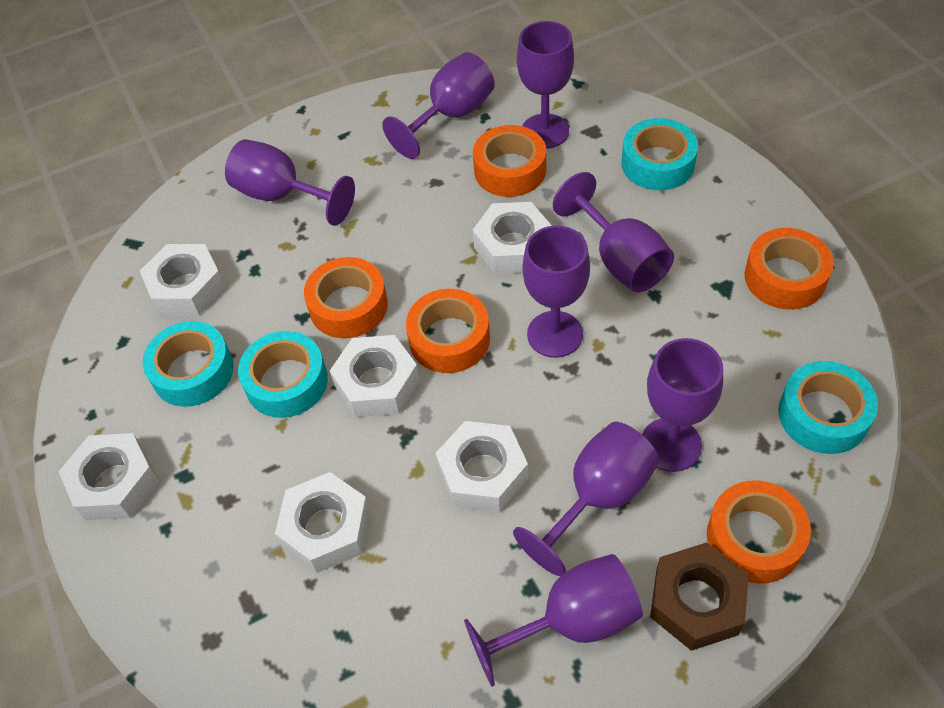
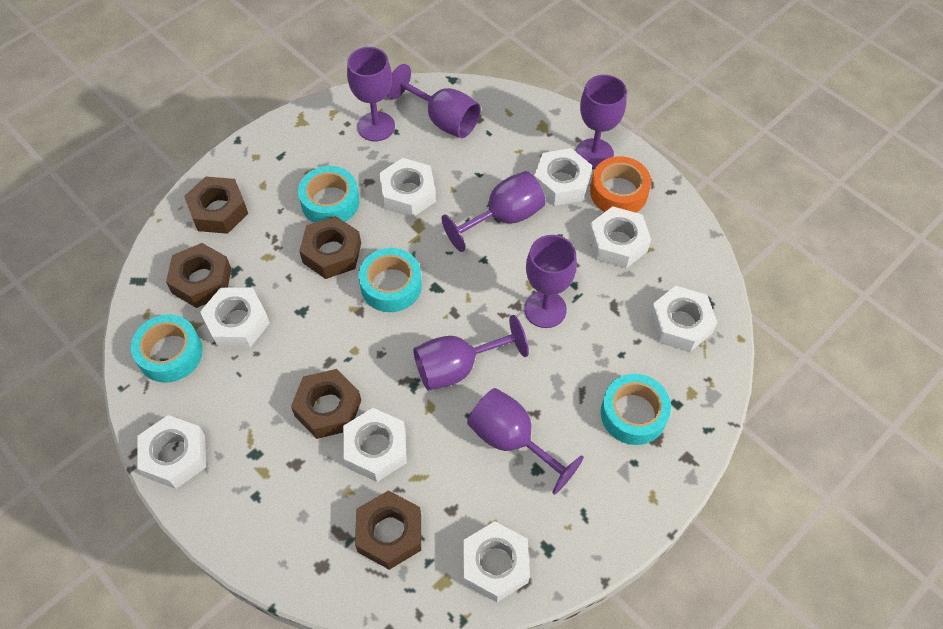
brown nut: [650,542,749,651] = 1 -> [166,243,231,308] [184,176,248,234] [291,369,361,439] [299,216,361,279] [355,490,421,570] = 5
orange tape: [304,257,388,338] [406,289,490,373] [473,125,546,197] [707,481,811,583] [744,228,834,310] = 5 -> [590,156,651,213] = 1
purple goblet: [225,139,355,226] [382,52,495,159] [464,554,643,687] [513,422,659,576] [517,21,574,149] [522,225,590,358] [553,172,674,292] [642,338,723,472] = 8 -> [347,47,395,141] [387,64,481,138] [413,315,529,391] [442,171,546,252] [467,388,584,495] [524,235,577,328] [575,75,627,169] = 7
white nut: [59,433,159,520] [140,244,225,316] [275,472,370,573] [330,335,420,417] [435,421,528,512] [473,202,552,274] = 6 -> [137,415,206,489] [200,288,270,348] [343,408,407,482] [379,158,436,218] [463,521,530,602] [534,148,592,206] [588,206,651,268] [649,286,717,352] = 8

